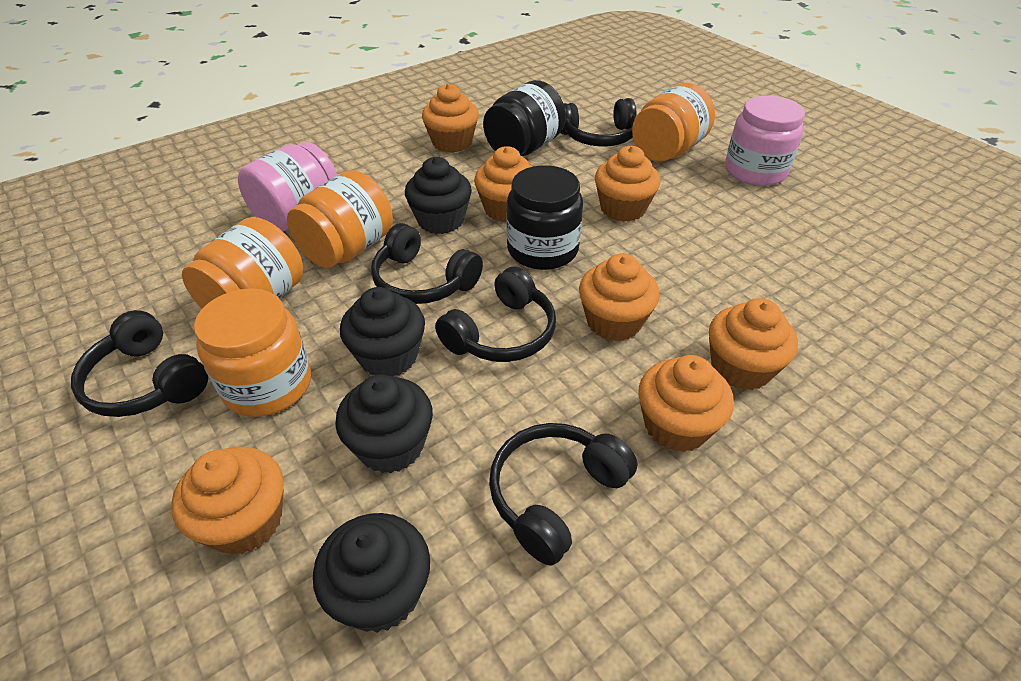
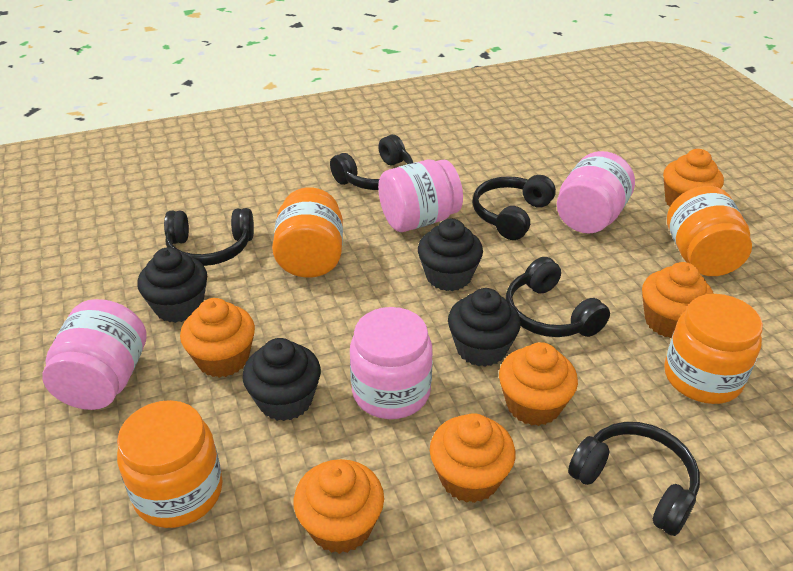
black jar: [483,80,566,156] [506,165,583,270] = 2 -> none = 0
orange cupcake: [171,447,284,555] [422,84,479,153] [474,146,532,222] [579,253,660,341] [595,146,661,222] [638,355,734,452] [709,298,798,390] = 7 -> [180,298,255,378] [294,459,384,554] [430,413,515,503] [499,342,578,426] [642,262,714,338] [663,149,724,207] = 6
pink jar: [238,142,338,231] [725,95,805,186] = 2 -> [42,299,147,410] [350,307,433,419] [378,160,463,232] [557,151,635,234] = 4

